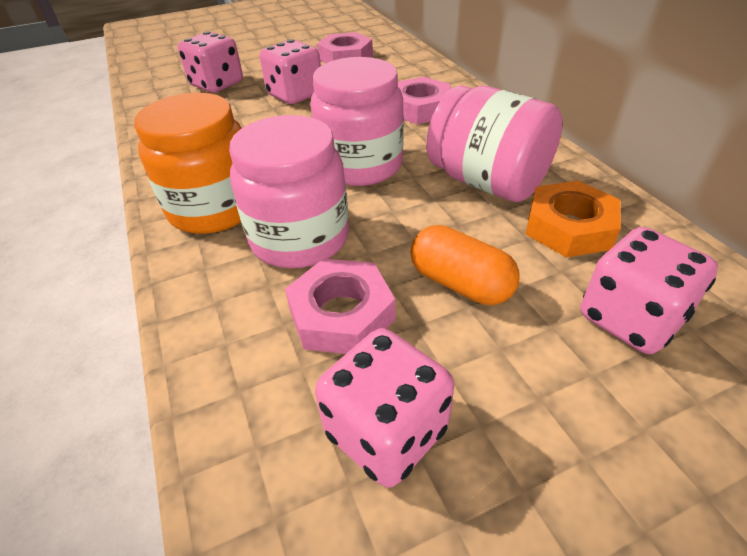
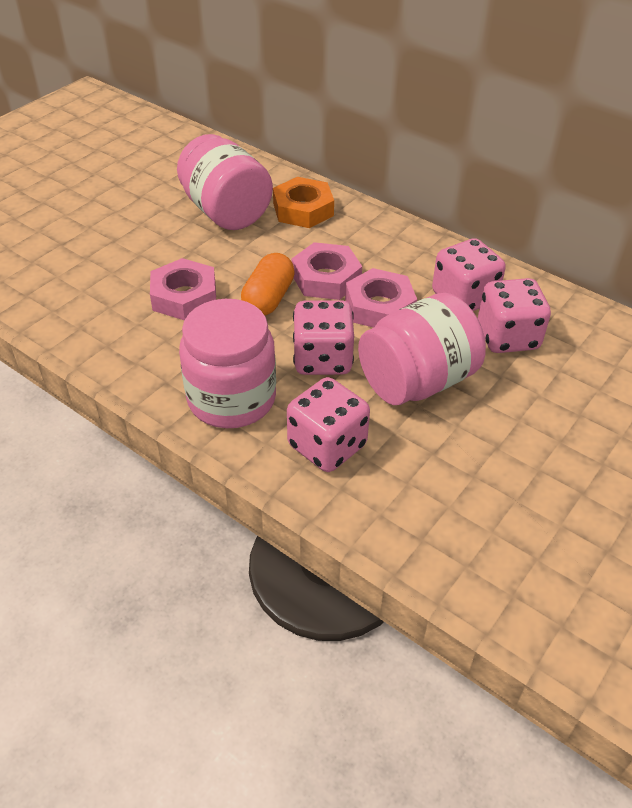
orange jar: [134,93,241,234] = 1 -> none = 0

